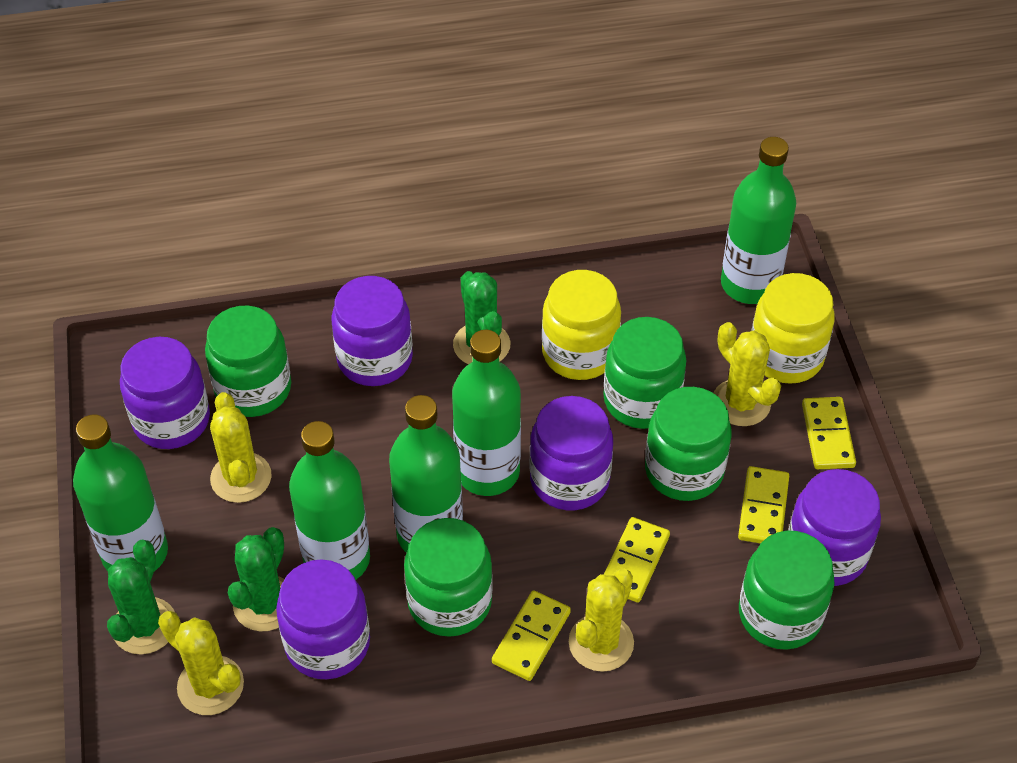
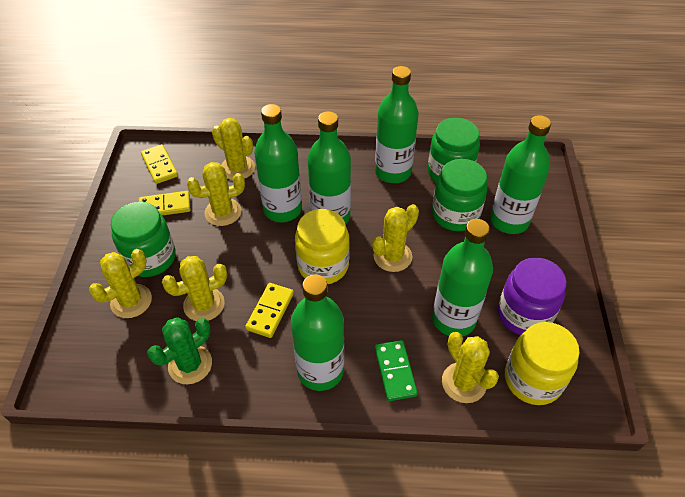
green bottle: [73,415,168,572] [289,421,370,580] [389,395,463,553] [452,330,521,496] [721,137,796,304] = 5 -> [254,104,302,222] [291,274,344,391] [308,111,351,224] [375,66,419,183] [432,219,493,337] [490,115,551,234] = 6
green cactus: [107,540,175,655] [228,527,284,631] [453,271,510,364] = 3 -> [147,317,212,384] = 1
green domino: none = 0 -> [375,340,418,401] = 1
green jar: [205,306,291,417] [404,518,493,637] [603,317,686,429] [645,387,732,501] [739,531,835,650] = 5 -> [111,202,176,277] [428,118,480,182] [432,159,488,231] = 3
purple jar: [120,337,210,449] [276,559,370,679] [331,276,413,386] [530,396,613,510] [788,469,881,586] = 5 -> [498,258,567,335] = 1
yellow cactus: [158,611,244,715] [210,392,272,503] [569,569,634,672] [713,322,781,426] = 4 -> [89,249,152,318] [162,256,227,321] [187,162,245,226] [212,118,255,180] [372,204,419,272] [442,332,499,403] = 6
yellow domino: [492,590,571,681] [604,517,670,602] [738,466,789,544] [802,397,856,469] = 4 -> [139,191,190,216] [141,144,178,184] [245,283,294,338] = 3

